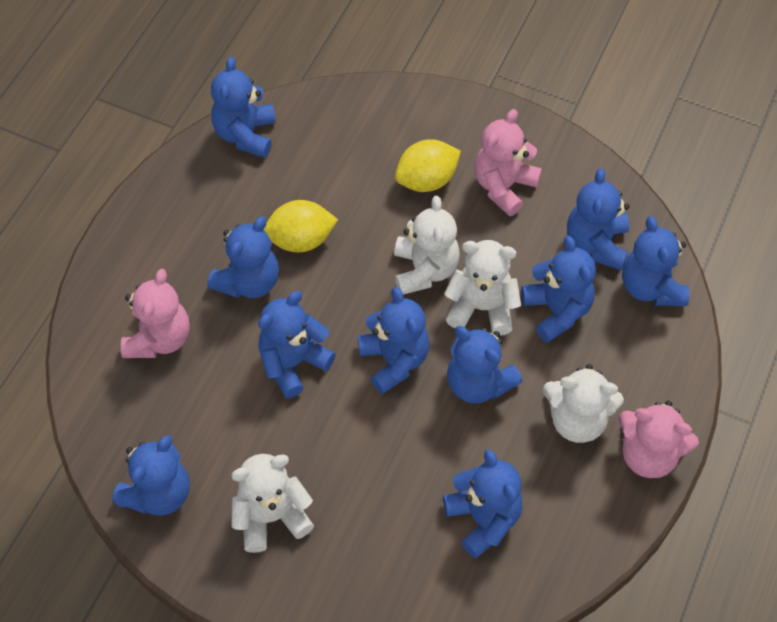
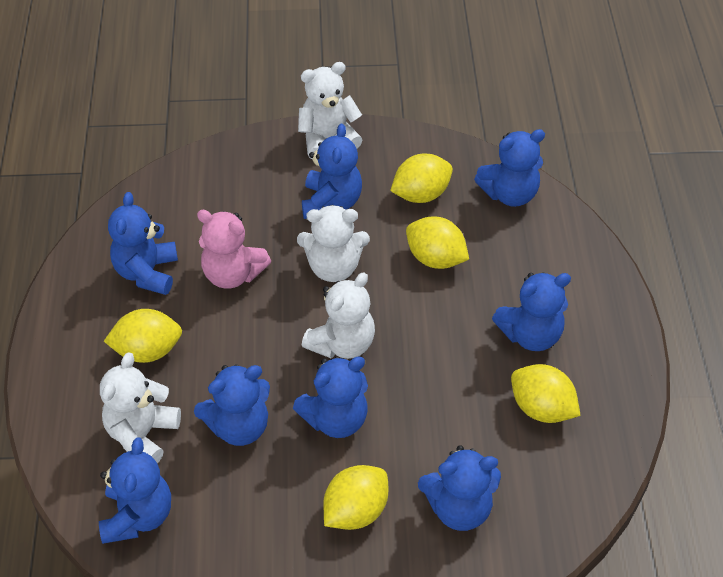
blue teddy bear: [112,435,190,516] [207,216,279,298] [211,57,276,158] [258,291,336,398] [358,287,429,394] [443,449,523,559] [447,326,523,404] [521,236,596,343] [567,168,629,270] [622,216,690,306] = 10 -> [99,438,171,544] [108,192,178,295] [194,364,270,446] [293,356,368,438] [302,124,362,219] [418,445,501,531] [474,129,545,207] [492,272,571,351] = 8
pink teddy bear: [121,269,190,358] [474,109,542,216] [618,401,699,478] = 3 -> [197,210,271,288] = 1
yellow lemon: [263,200,338,252] [395,139,461,192] = 2 -> [104,309,182,363] [323,465,388,530] [390,154,453,203] [406,217,469,269] [511,364,581,423] = 5

